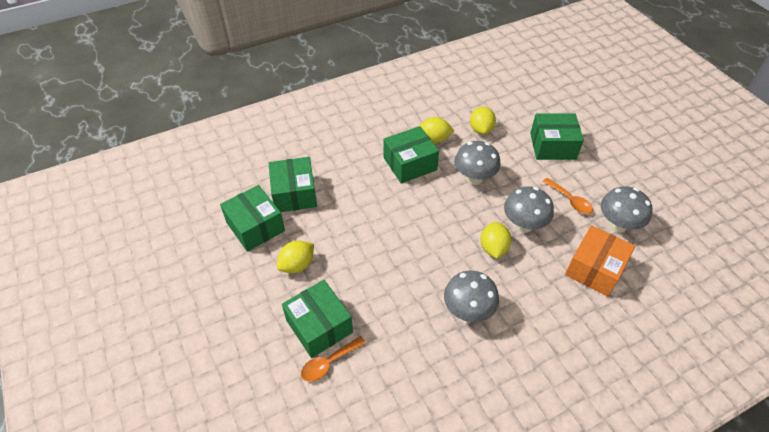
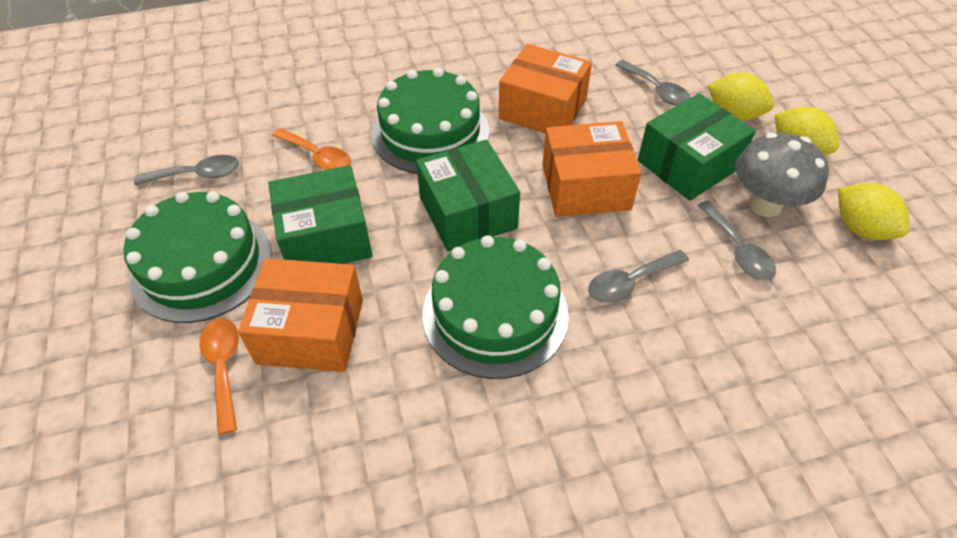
green box: [220,185,285,252] [269,157,317,212] [282,280,353,358] [384,126,439,184] [530,114,584,160] = 5 -> [268,165,372,264] [416,140,520,251] [638,93,756,201] = 3
green cake: none = 0 -> [124,191,272,323] [372,68,489,174] [422,235,569,379] = 3
grey mushroom: [444,271,499,322] [454,141,501,185] [504,186,554,233] [601,186,652,233] = 4 -> [736,132,829,217] = 1
grey spoon: none = 0 -> [134,155,239,185] [588,250,689,303] [616,60,691,106] [697,201,776,281] = 4
orange box: [565,225,635,297] = 1 -> [238,258,363,372] [498,44,592,134] [543,121,641,217] = 3
yellow lemon: [277,240,314,273] [418,117,454,143] [470,106,496,135] [481,222,512,258] = 4 -> [707,72,774,121] [775,107,839,155] [838,183,909,240] = 3

